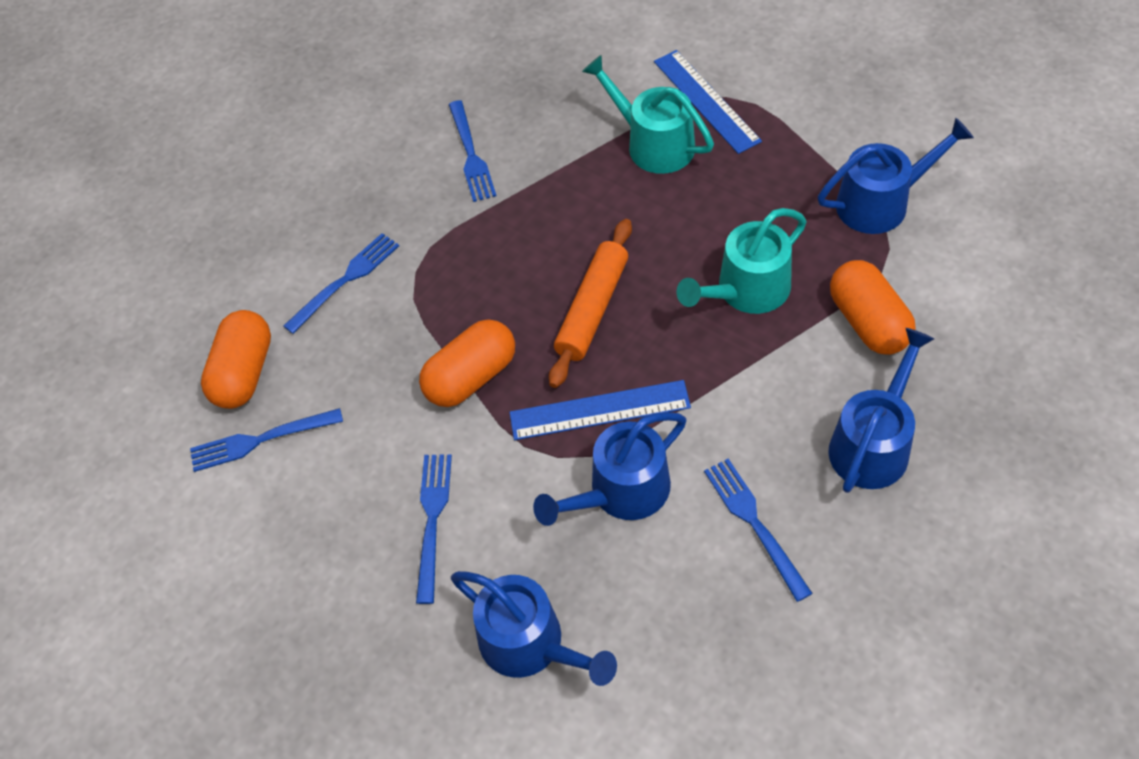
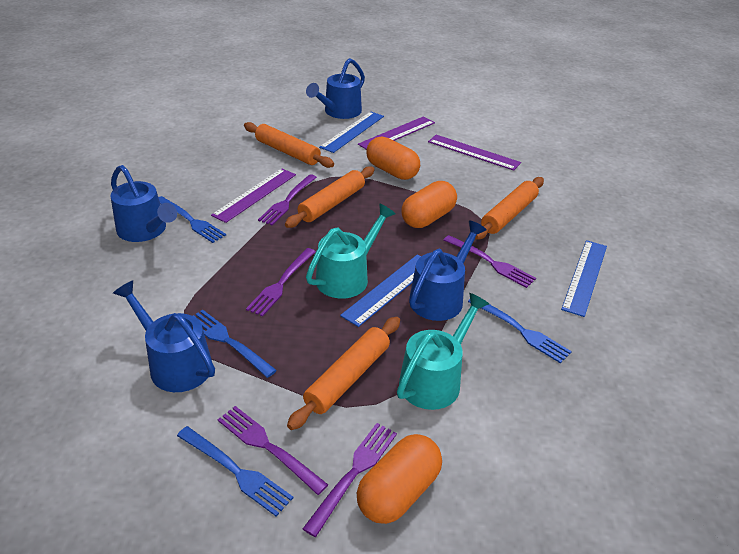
blue fork: [190,408,343,472] [283,233,399,334] [416,454,452,604] [449,100,496,202] [704,458,813,602] = 5 -> [158,196,226,243] [177,426,293,516] [193,310,277,378] [468,299,572,363] = 4
blue ruler: [509,380,691,440] [654,50,762,154] = 2 -> [319,111,384,153] [340,254,421,327] [561,240,607,317] = 3
orange rolling pin: [549,219,632,388] = 1 -> [244,122,334,168] [285,166,375,228] [287,317,400,430] [475,177,544,239] = 4
purple fork: none = 0 -> [218,406,328,495] [246,248,316,317] [258,174,317,225] [303,423,397,537] [444,235,536,288] = 5
purple ruler: none = 0 -> [211,168,296,223] [358,116,435,150] [428,135,521,171] = 3

